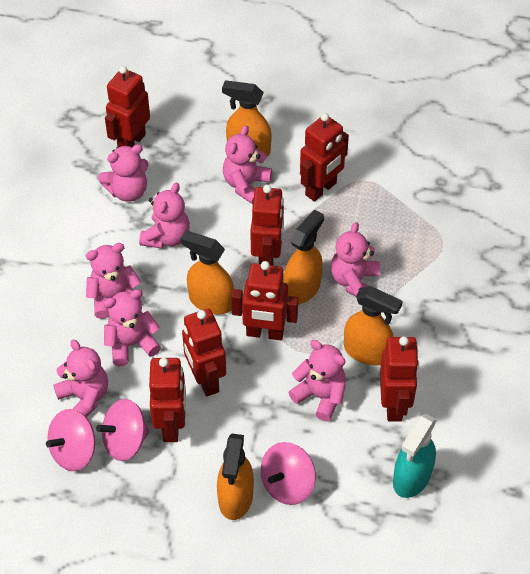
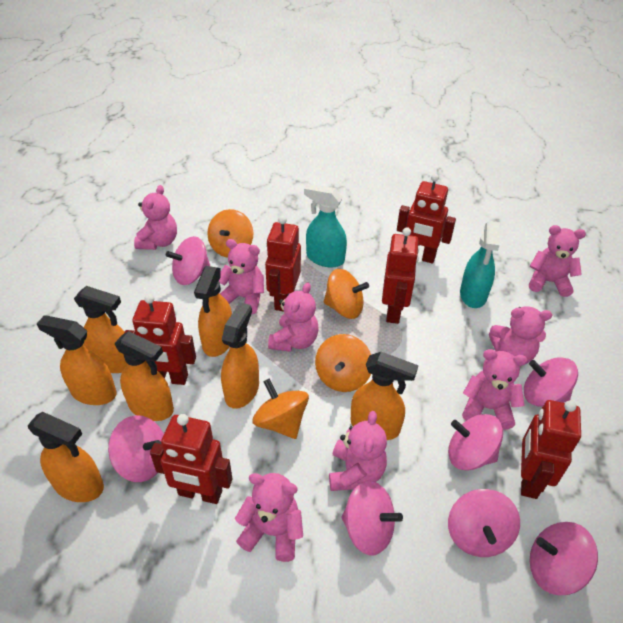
orange spinning top: none = 0 -> [207,209,253,258] [253,379,309,439] [315,334,371,392] [324,269,369,319] = 4
orange spray bottle: [180,231,234,314] [217,434,254,520] [222,80,272,157] [284,209,324,304] [344,286,403,366] = 5 -> [28,412,104,502] [37,315,117,405] [74,286,127,373] [115,331,174,421] [194,266,232,357] [221,302,259,409] [351,352,418,440] = 7
pink spinning top: [46,409,95,471] [96,399,150,461] [261,442,316,505] = 3 -> [108,415,164,482] [166,236,210,285] [341,481,403,556] [448,414,503,471] [448,489,520,557] [524,357,578,407] [530,522,598,595] = 7
red robot: [105,66,150,147] [149,358,186,442] [182,309,226,396] [231,261,298,340] [250,185,284,266] [300,113,349,202] [380,336,419,421] = 7 -> [124,294,196,385] [150,414,233,504] [265,216,301,312] [382,227,419,324] [397,174,456,264] [521,400,581,499] = 6
turquoise spray bottle: [393,414,437,498] = 1 -> [304,184,347,268] [460,221,500,308] = 2

